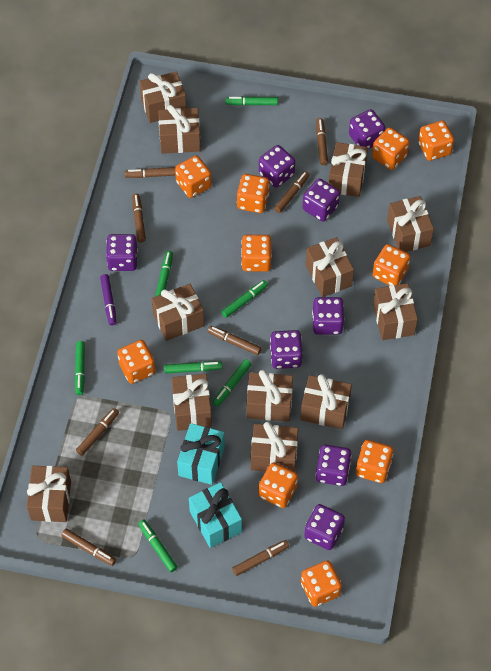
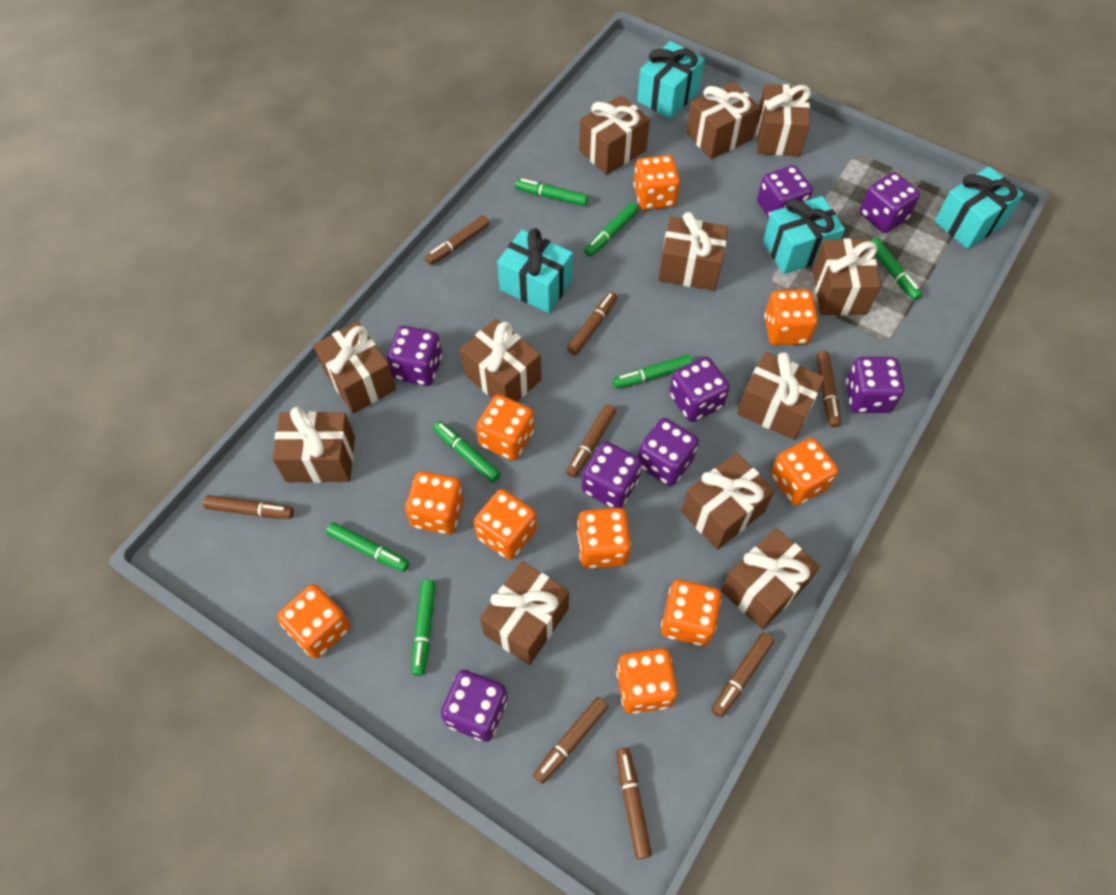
purple marker: [100,274,116,325] = 1 -> none = 0
turquoise gift: [177,423,225,485] [189,482,242,548] = 2 -> [497,228,573,313] [637,41,705,119] [763,196,845,274] [935,166,1024,249] = 4

